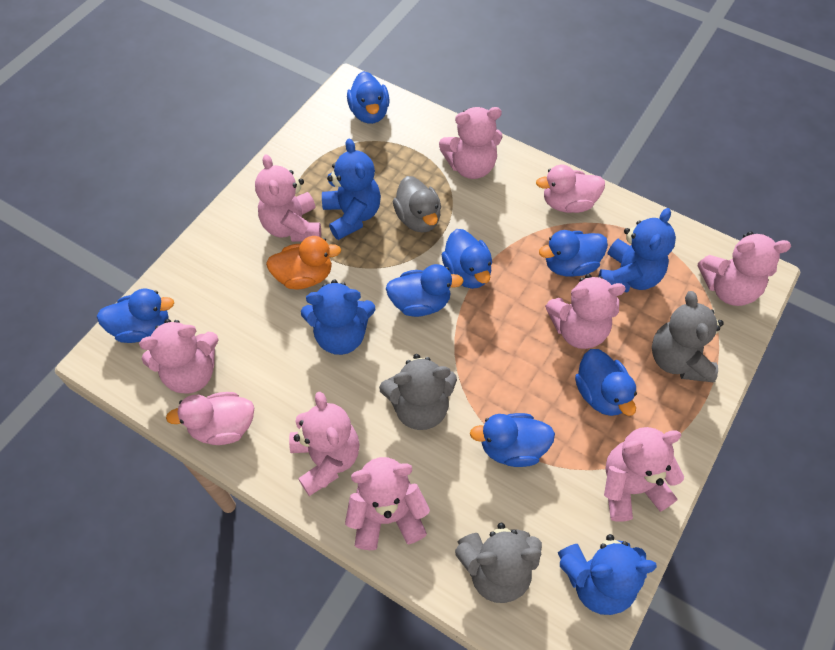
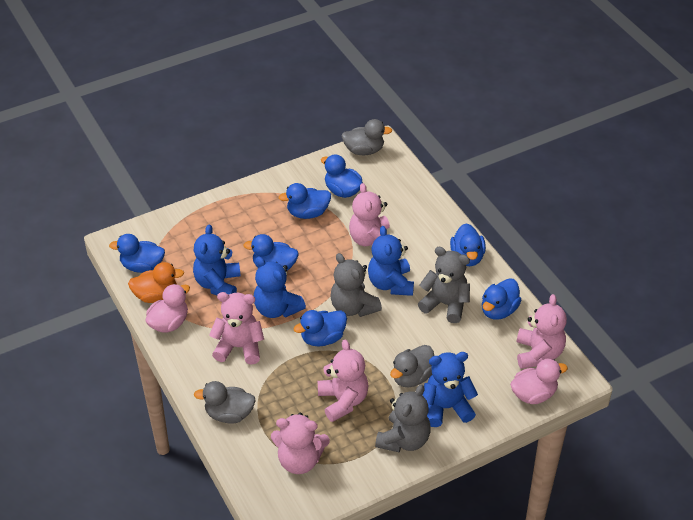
grey duck: [393,176,441,233] = 1 -> [194,381,256,424] [341,119,392,155] [390,345,434,387] = 3
pink teddy bear: [139,319,219,394] [255,154,321,242] [289,392,360,496] [345,457,430,550] [439,107,502,179] [545,274,626,349] [604,427,684,522] [698,231,791,306] = 8 -> [209,292,264,365] [271,413,330,474] [318,340,369,422] [349,183,390,246] [517,294,567,369] = 5

